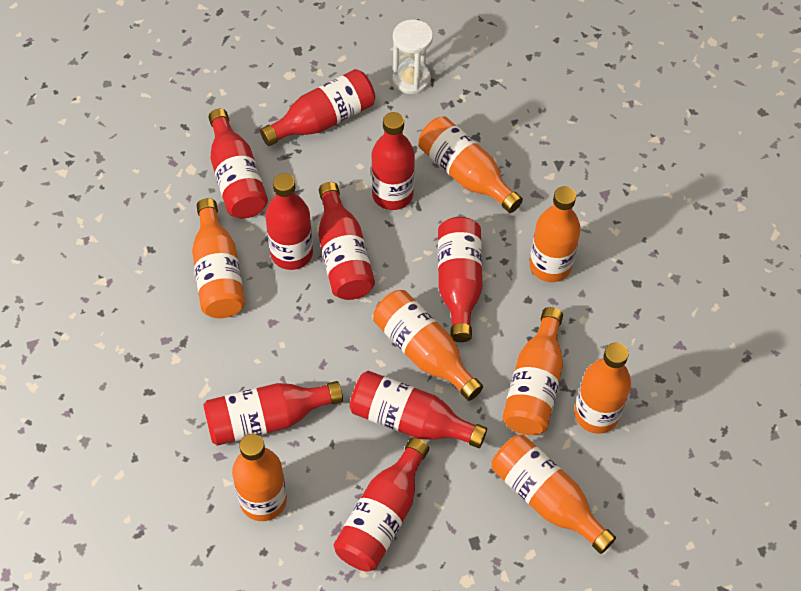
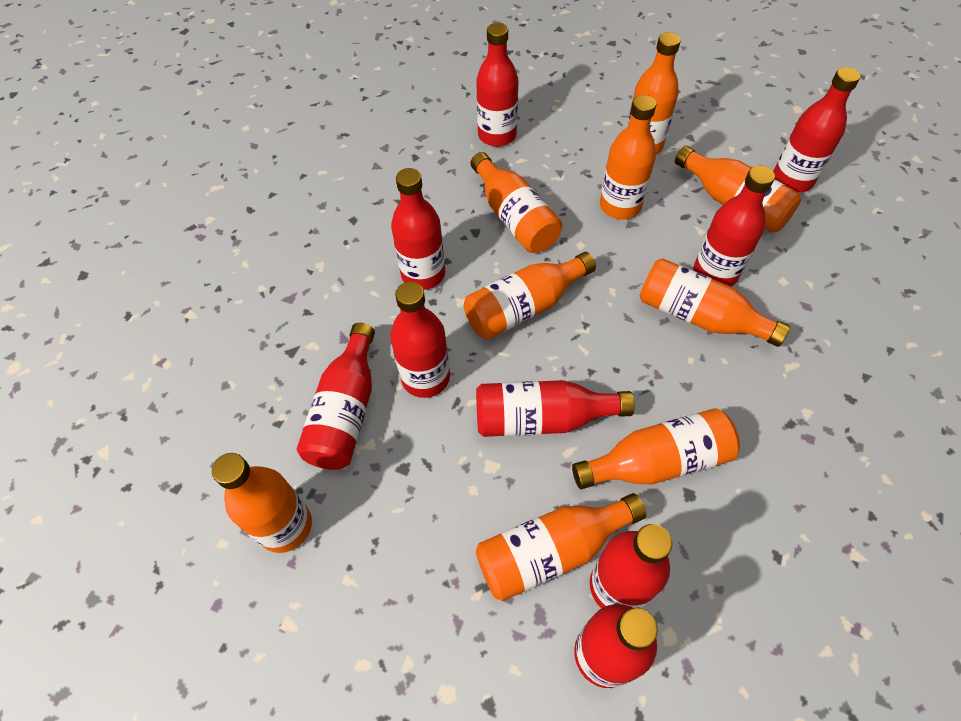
orange bottle: [192,198,245,318] [232,434,287,521] [373,290,483,401] [418,116,523,213] [492,435,616,554] [502,307,563,435] [529,186,581,282] [574,343,631,434] = 8 -> [212,453,312,553] [464,252,596,340] [471,152,562,253] [476,493,646,601] [572,408,740,489] [600,95,656,219] [627,32,681,155] [640,258,790,347] [675,146,801,233] = 9
white hourglass: [392,19,433,94] = 1 -> none = 0

